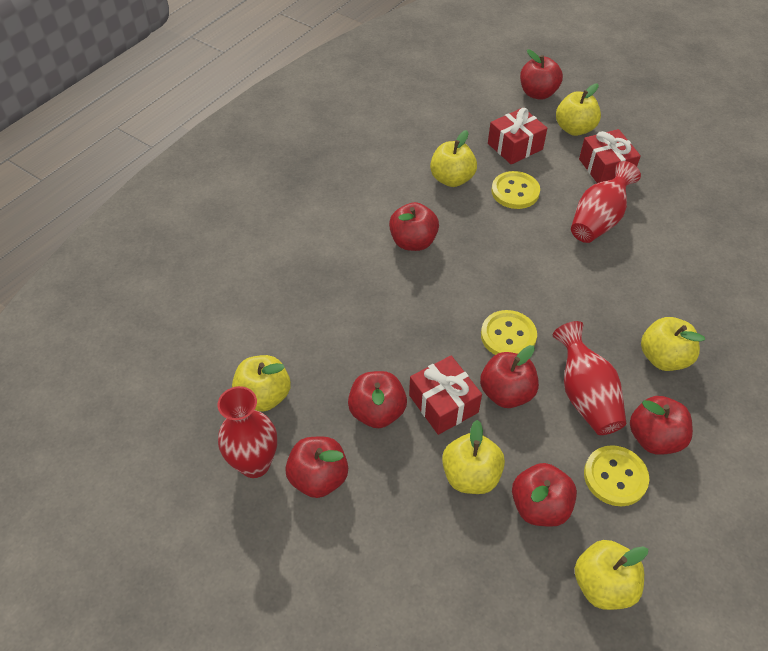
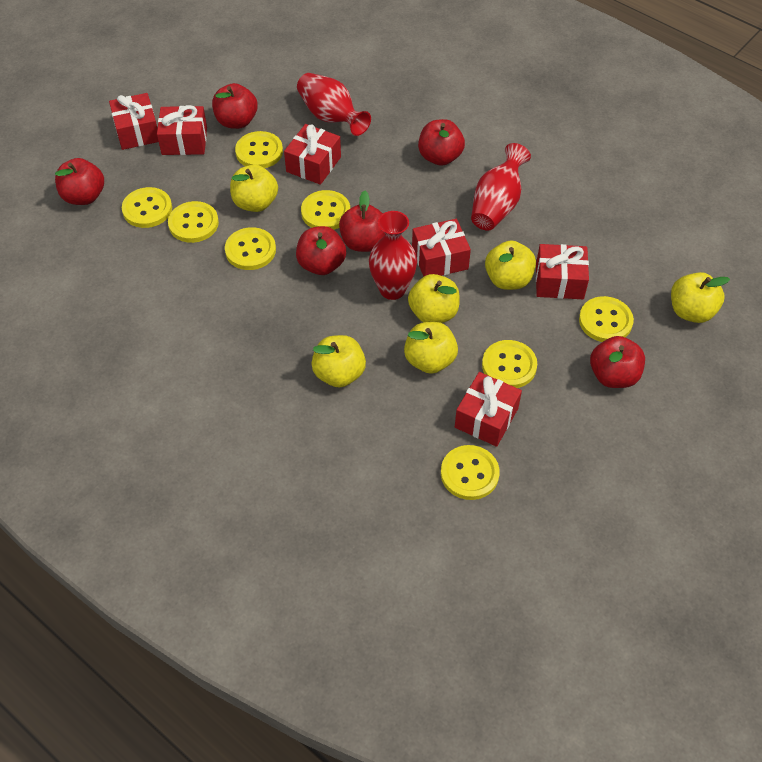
red apple: [285,437,348,498] [348,371,407,428] [389,202,439,251] [480,345,539,408] [512,463,577,527] [520,49,563,100] [630,396,693,455] = 7 -> [55,158,104,205] [212,83,258,129] [296,226,346,275] [339,191,385,252] [418,119,465,166] [590,336,645,388] = 6
red gift: [409,355,482,435] [488,108,547,164] [579,129,641,183] = 3 -> [109,93,158,150] [157,105,207,155] [284,124,341,185] [412,219,471,277] [455,372,522,447] [536,244,589,299] = 6
yellow button: [481,310,537,355] [491,171,540,209] [584,445,650,506] = 3 -> [122,187,172,228] [168,201,219,243] [225,227,276,270] [235,131,283,168] [301,190,350,230] [441,445,500,500] [482,340,537,388] [579,296,634,342] = 8

